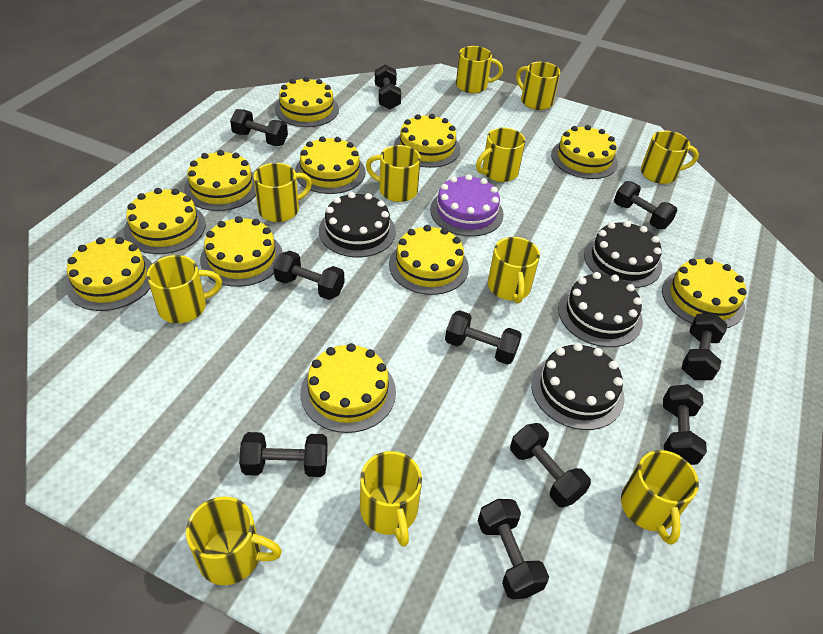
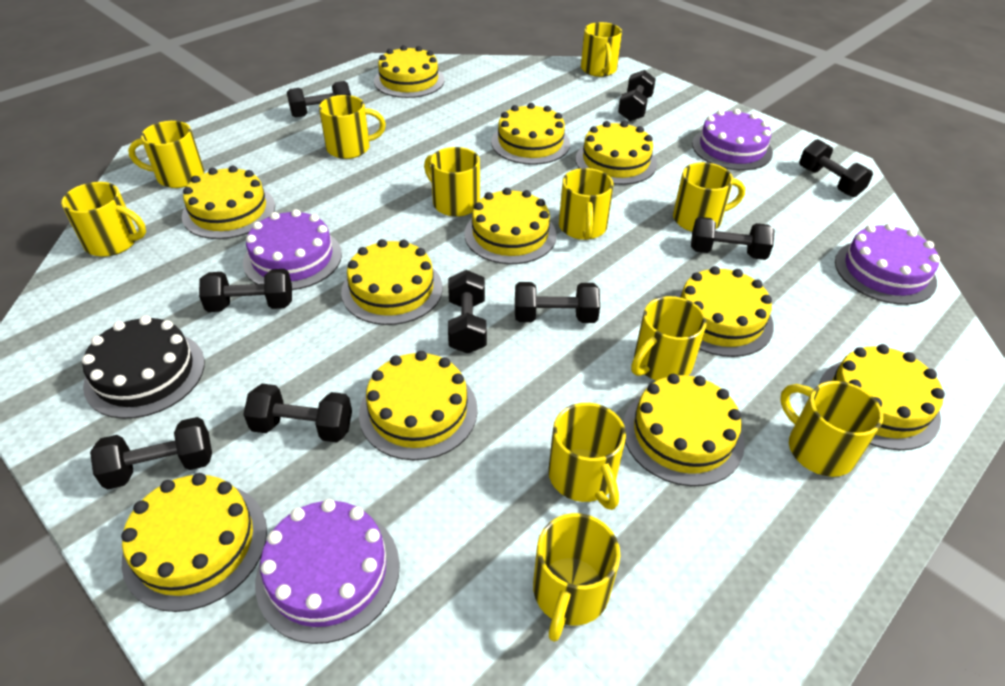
black cake: [319,192,396,257] [531,343,625,430] [558,272,643,347] [584,221,662,288] = 4 -> [82,315,205,419] = 1
black dumbbell: [230,109,288,146] [239,432,328,477] [273,251,344,300] [375,64,401,110] [445,310,522,365] [478,499,549,599] [510,423,591,508] [614,181,678,229] [663,384,707,465] [681,313,727,380] = 10 -> [90,417,212,490] [199,269,292,312] [243,384,352,442] [287,81,351,118] [448,270,487,354] [515,282,600,323] [618,70,656,121] [691,217,775,260] [799,139,873,197] = 9
purple cake: [430,174,504,237] = 1 -> [243,209,342,290] [255,499,400,644] [692,109,773,170] [835,223,940,305] = 4

